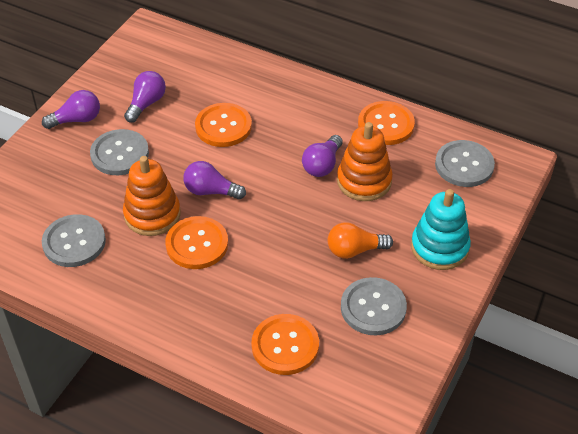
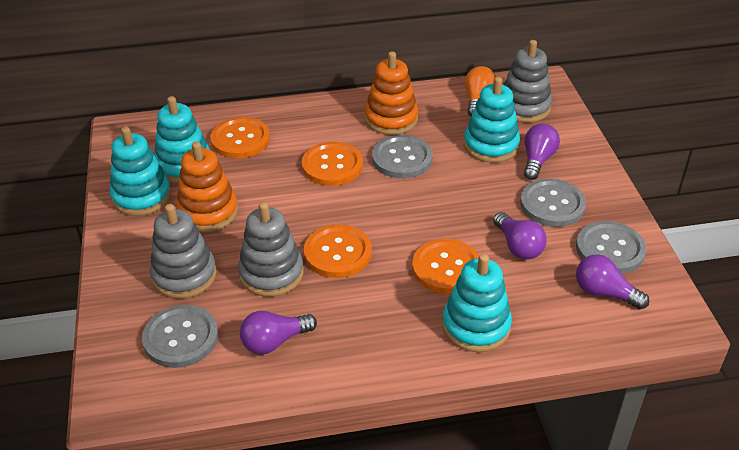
grey stacking toy: none = 0 -> [150,204,217,299] [238,202,304,297] [503,40,552,122] = 3
turquoise stacking toy: [411,189,471,270] = 1 -> [110,127,171,216] [154,96,210,183] [442,254,512,352] [464,77,520,163] = 4

